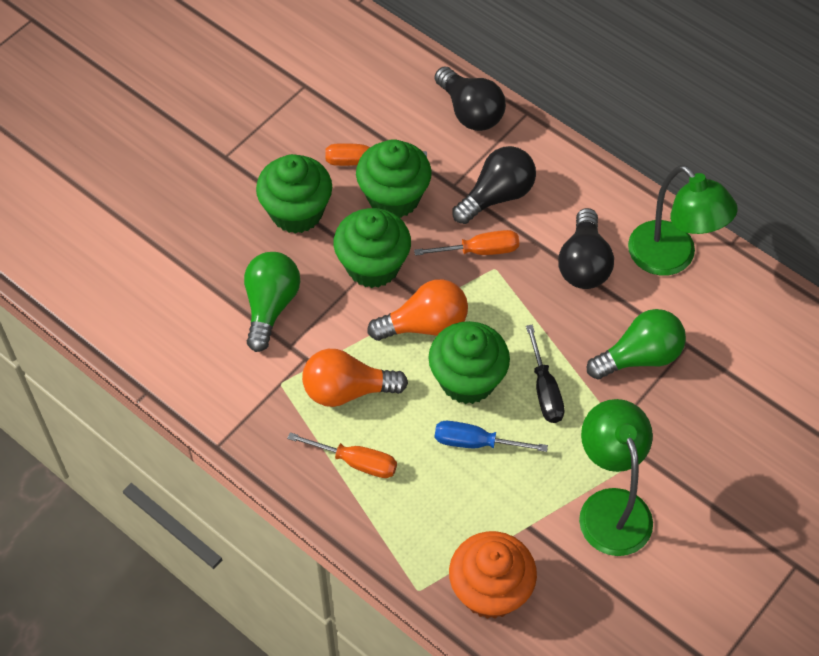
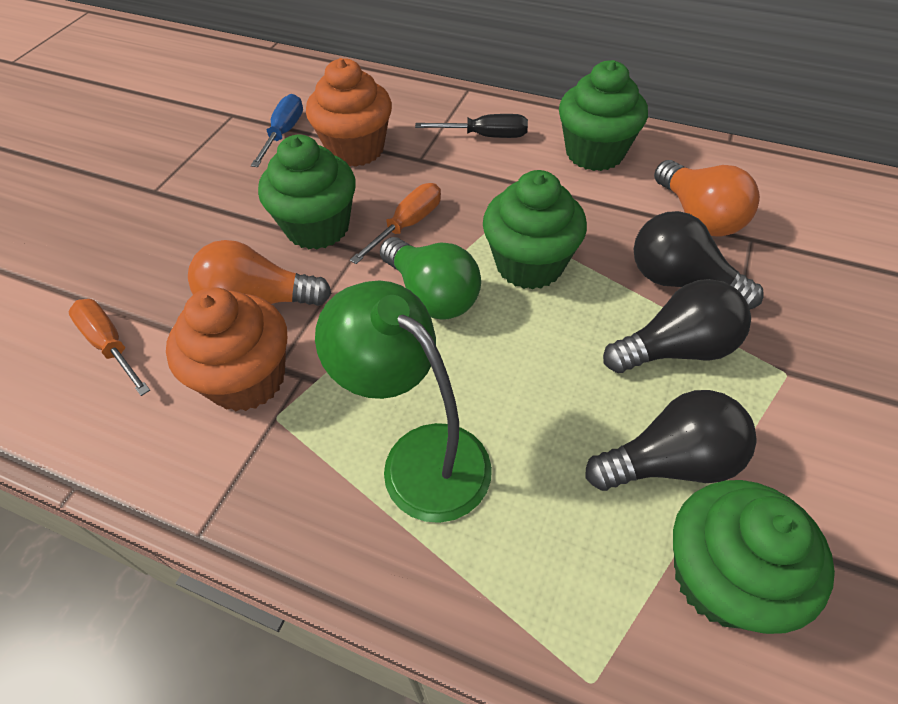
green lamp: [579,399,653,556] [628,165,737,276] = 2 -> [315,280,492,523] = 1
green light bulb: [244,252,300,352] [587,309,686,380] = 2 -> [380,237,481,320] = 1
orange cupcake: [449,531,537,619] = 1 -> [166,288,287,411] [306,58,392,167] = 2
orange screwdriver: [287,432,397,478] [325,143,427,166] [414,230,519,256] = 3 -> [69,299,150,396] [350,183,441,264] = 2

